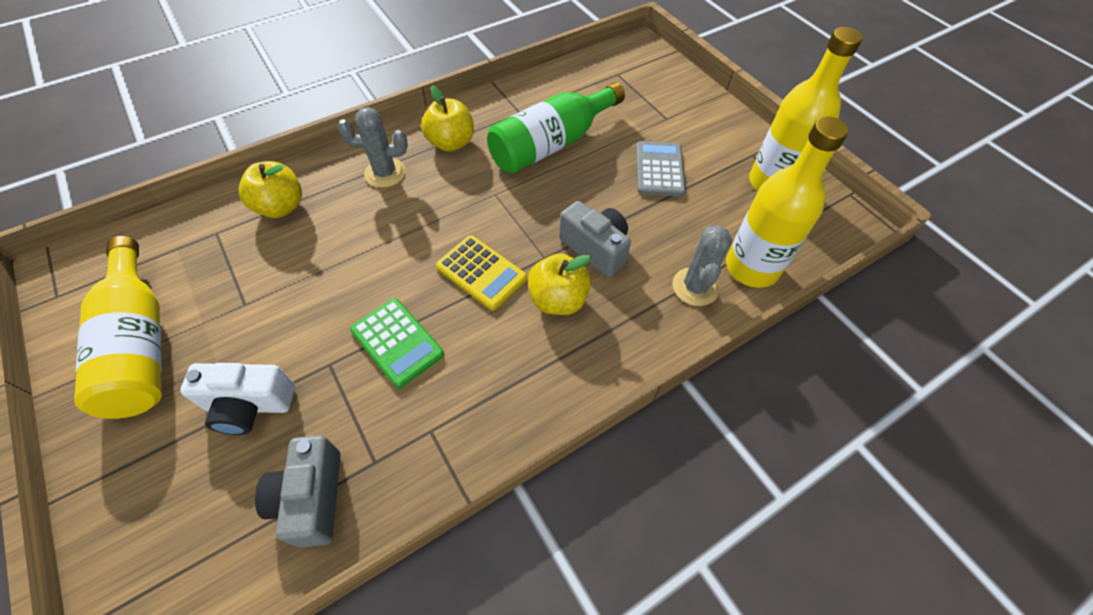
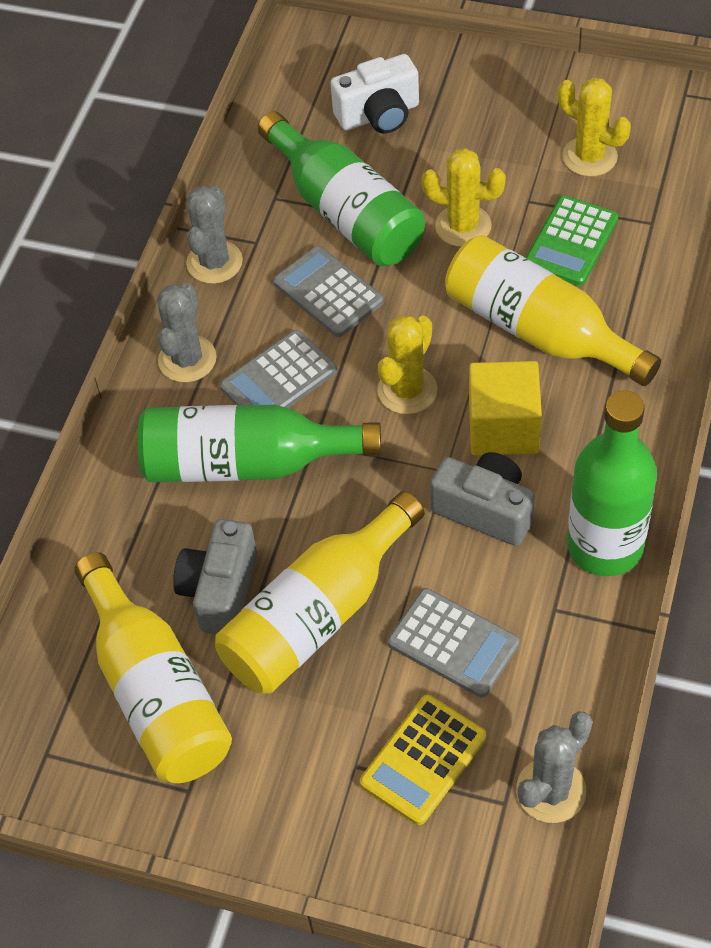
green bottle: [487,82,625,174] = 1 -> [137,404,381,482] [258,111,425,266] [567,391,657,576] = 3
grey cactus: [338,107,408,188] [672,225,732,306] = 2 -> [157,282,217,382] [186,186,243,284] [516,712,593,823] = 3
grey calculator: [636,141,686,197] = 1 -> [220,330,337,408] [273,246,384,337] [388,588,520,697] = 3
yellow apple: [239,161,302,218] [421,85,474,152] [528,254,591,315] = 3 -> none = 0
yellow cactus: none = 0 -> [377,315,438,414] [422,148,506,247] [558,77,631,177] = 3
yellow cube: none = 0 -> [469,361,542,455] = 1

